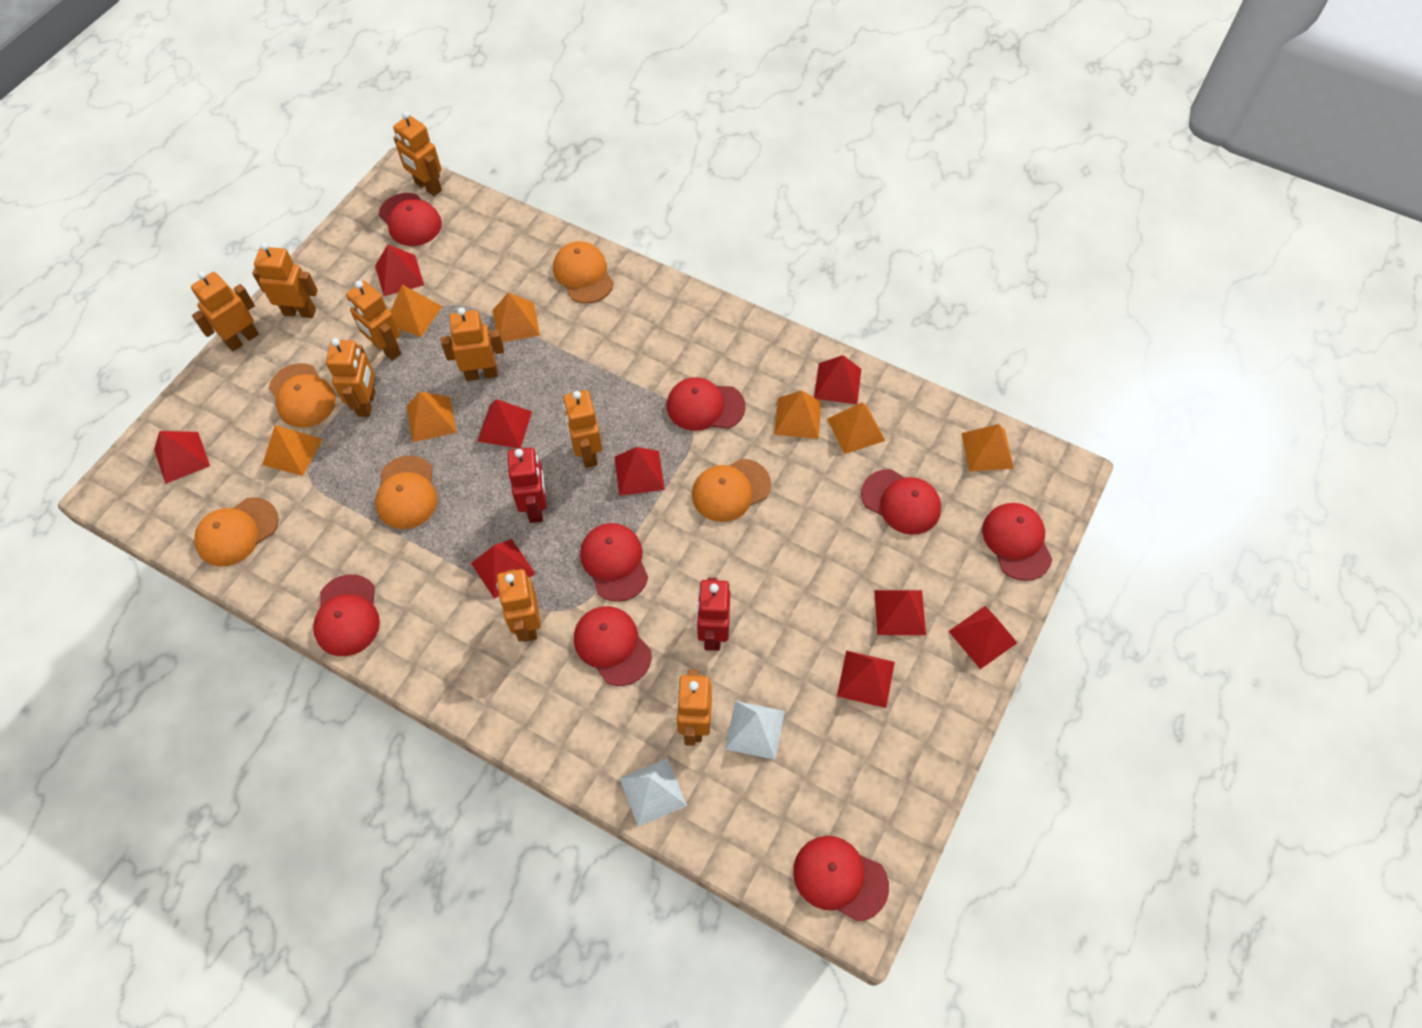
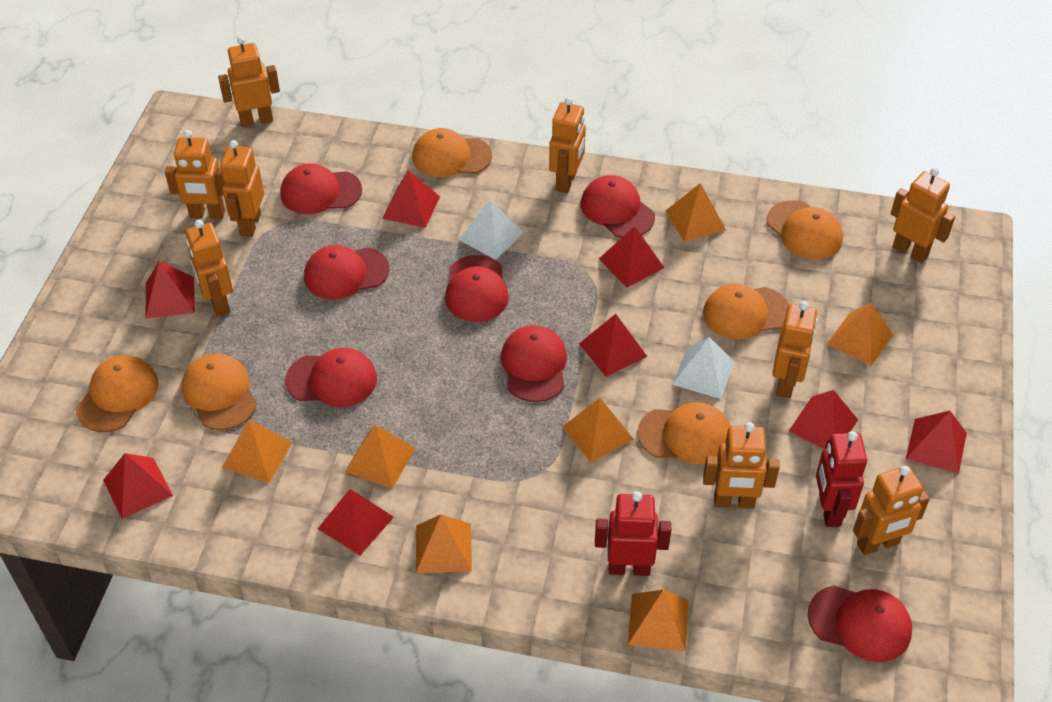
orange cap: [194,497,279,567] [269,363,336,428] [375,456,438,529] [553,241,614,303] [692,459,771,522] = 5 -> [76,355,159,432] [182,354,257,430] [412,128,492,177] [638,402,730,464] [703,283,789,340] [767,200,843,260] = 6
red cap: [313,574,380,656] [379,193,442,246] [574,606,652,686] [580,523,648,602] [667,377,746,431] [793,836,889,922] [861,469,941,535] [982,503,1053,581] = 8 -> [280,164,362,214] [286,348,377,407] [304,245,390,300] [445,255,509,322] [501,325,567,402] [581,175,655,238] [808,585,912,662] = 7
red pyramid: [154,431,210,484] [375,244,424,296] [471,539,536,599] [477,399,532,449] [614,447,665,496] [814,355,861,404] [837,650,895,708] [874,590,926,635] [949,606,1017,669] = 9 -> [103,453,173,519] [146,261,195,319] [318,489,394,555] [382,170,440,228] [579,314,648,377] [599,226,665,287] [789,390,858,449] [906,411,967,474] = 8

